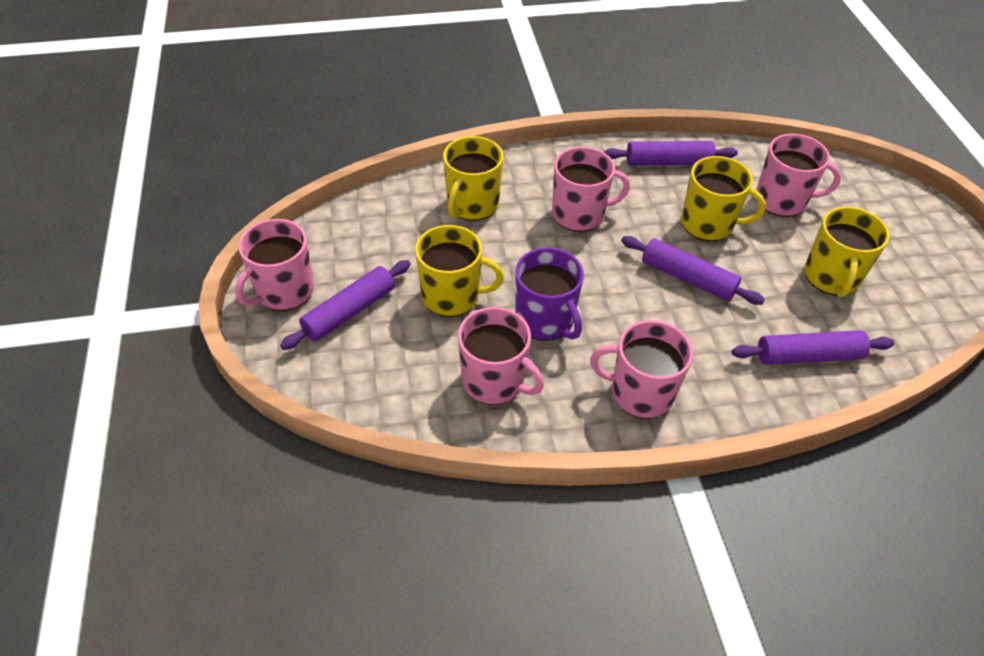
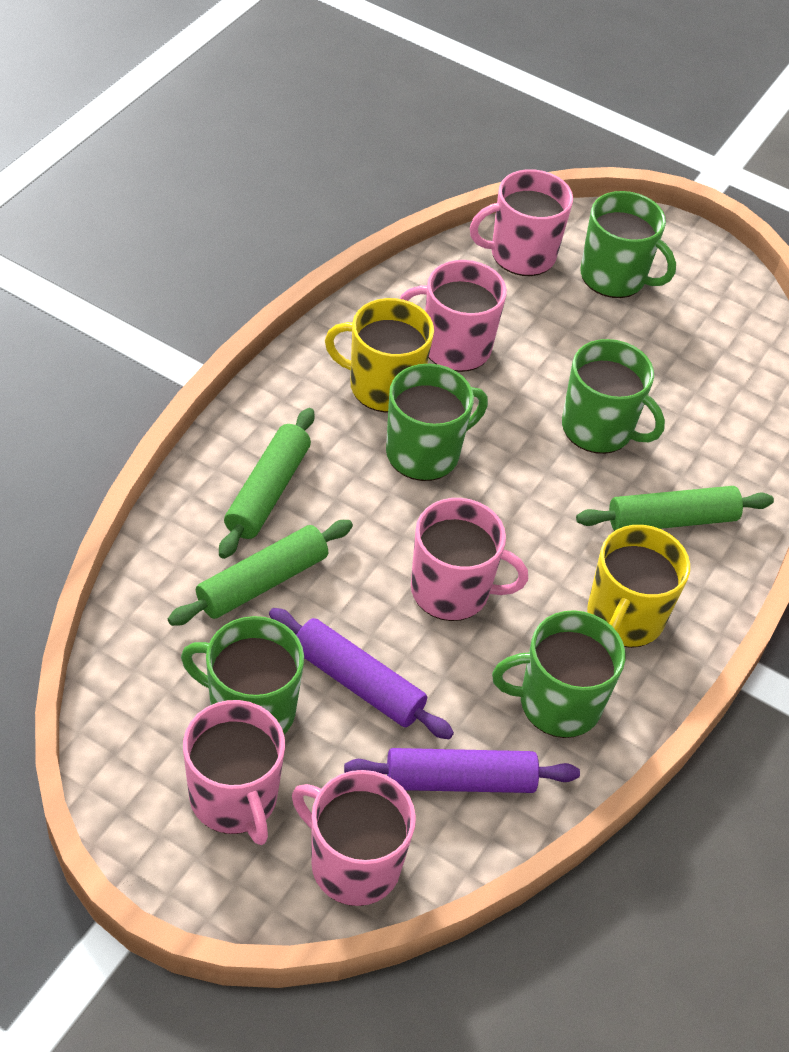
green mug: none = 0 -> [181,616,304,734] [386,364,488,481] [492,610,626,738] [562,339,665,454] [581,191,676,298] = 5
green rolling pin: none = 0 -> [168,520,353,626] [219,408,314,559] [576,486,774,531] = 3
purple mug: [515,248,584,341] = 1 -> none = 0
purple rolling pin: [280,260,411,350] [604,141,738,165] [621,236,765,305] [732,330,894,365] = 4 -> [269,608,454,739] [344,748,580,793] = 2
yellow mug: [415,225,504,317] [443,136,504,221] [681,156,766,241] [804,207,889,298] = 4 -> [325,298,434,413] [587,525,690,648] = 2

